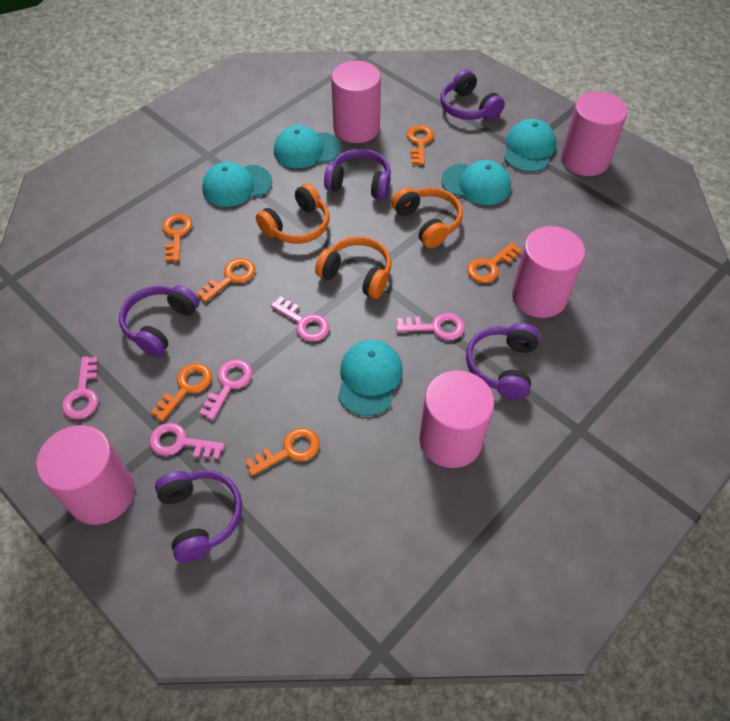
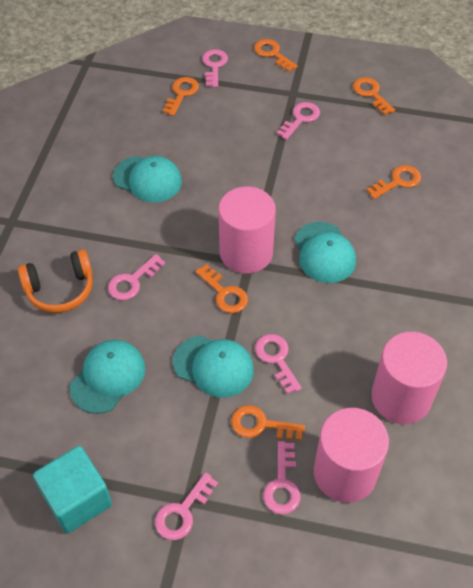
orange headphones: [256,183,330,244] [315,236,391,299] [392,187,463,248] = 3 -> [18,249,93,313] = 1
pink cylinder: [36,425,135,525] [331,61,381,143] [420,370,494,468] [512,226,585,318] [561,92,628,176] = 5 -> [218,187,276,274] [314,408,389,503] [371,332,447,424] = 3
pink key: [62,356,98,419] [149,423,225,459] [199,359,252,420] [270,297,330,342] [396,313,465,340] = 5 -> [108,254,165,300] [155,472,218,540] [202,49,228,87] [255,334,302,394] [263,441,301,514] [277,102,320,140] = 6
purple headphones: [119,285,200,357] [155,470,242,563] [324,149,391,200] [440,69,505,120] [466,323,540,400] = 5 -> none = 0
turquoise cap: [202,162,272,207] [274,125,341,168] [338,340,403,416] [441,160,511,205] [504,119,556,172] = 5 -> [69,340,145,414] [113,156,182,202] [173,335,254,398] [294,222,356,283] = 4
turquoise cube: none = 0 -> [33,446,112,533] = 1

